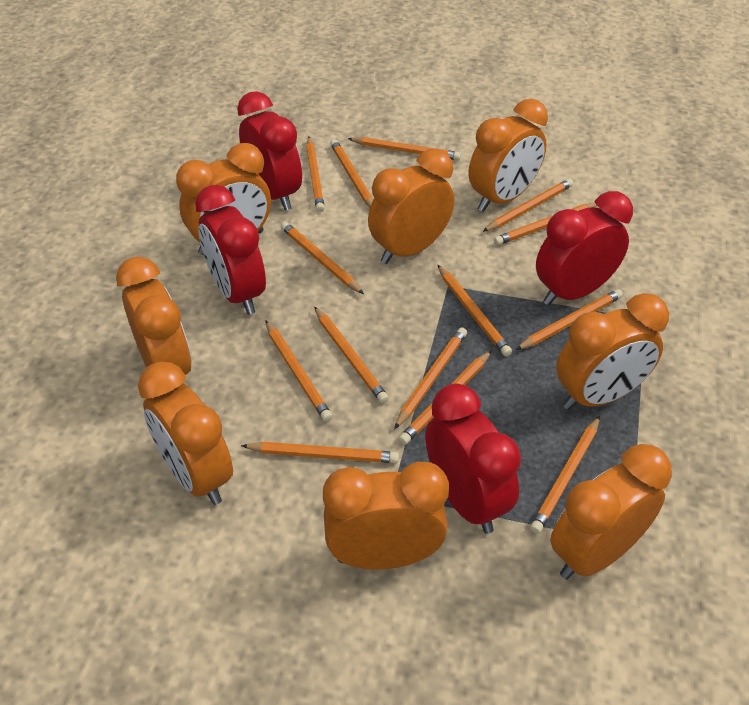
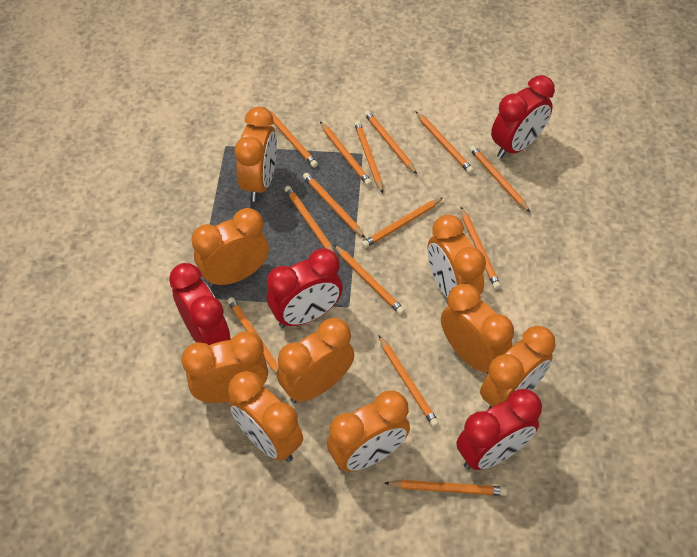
orange clock: [116,256,192,375] [138,362,233,505] [176,143,271,255] [323,461,449,569] [368,148,454,264] [469,99,548,212] [550,444,672,580] [556,293,669,410] = 8 -> [182,331,268,403] [191,208,269,287] [228,371,303,462] [235,107,277,202] [277,318,354,403] [327,391,410,472] [427,214,486,298] [441,284,514,374] [480,326,556,409] = 9

